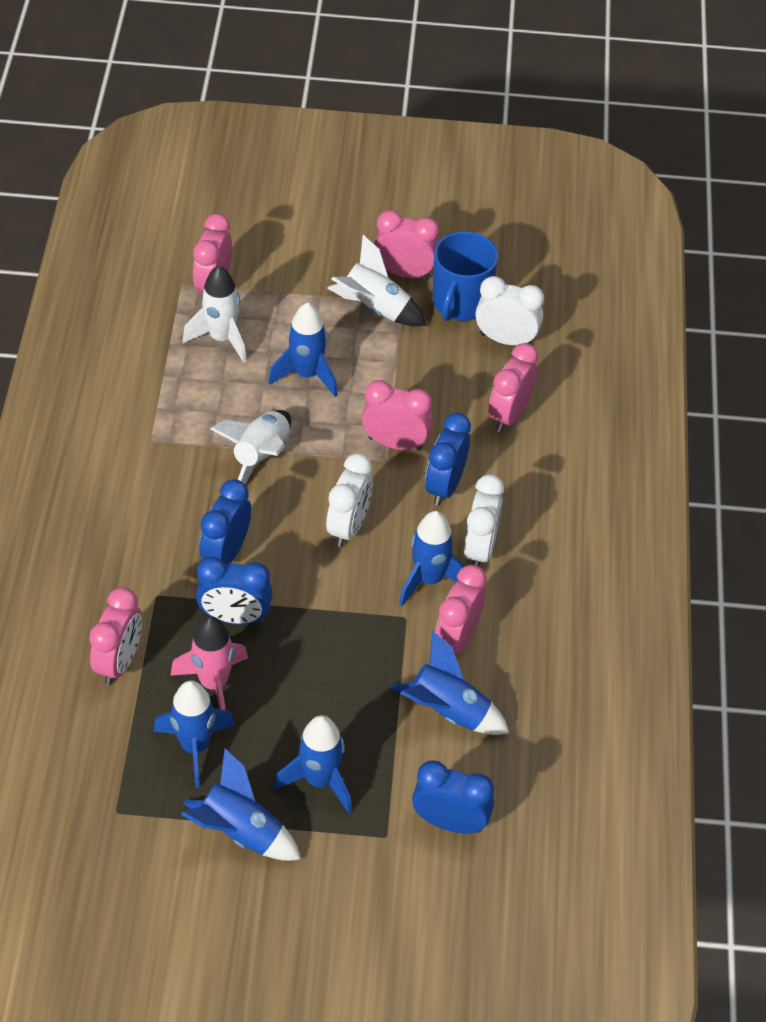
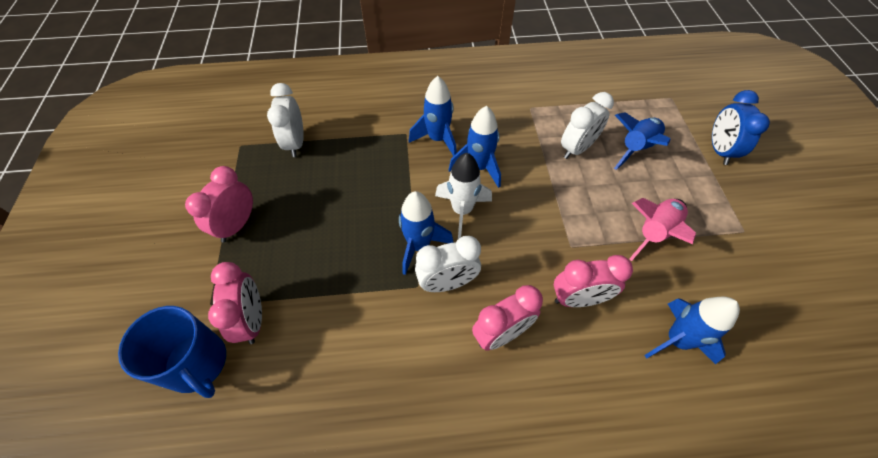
blue clock: [196,557,273,625] [199,479,251,563] [412,760,494,834] [425,413,471,506] = 4 -> [712,90,770,165] = 1
blue rocket: [153,681,235,788] [181,748,301,861] [268,303,338,397] [274,715,352,814] [391,631,509,735] [399,511,464,606] = 6 -> [399,191,454,275] [409,76,457,156] [449,106,501,188] [614,112,670,170] [644,297,740,365] = 5
pink clock: [89,587,142,685] [193,214,232,293] [362,380,433,450] [374,210,439,279] [435,565,487,653] [488,343,538,432] = 6 -> [185,166,253,242] [208,262,262,344] [472,285,543,351] [554,255,633,307] = 4
white rocket: [183,266,247,363] [210,410,291,484] [327,235,426,326] = 3 -> [435,153,492,239] = 1

